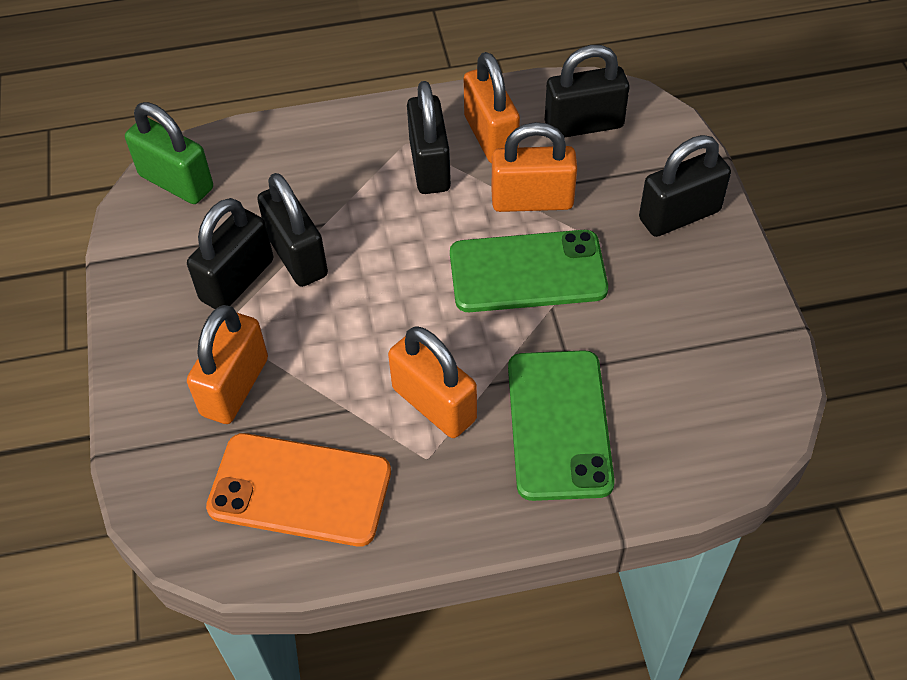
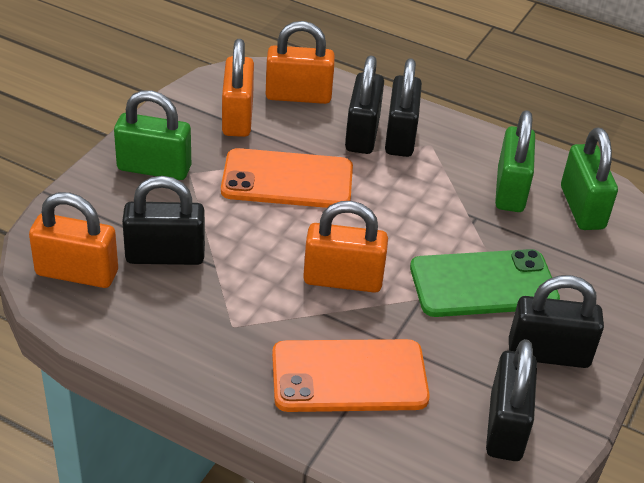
green padlock: [125,102,213,204] = 1 -> [114,90,191,180] [495,110,535,212] [561,128,618,230] = 3
green phone: [450,230,608,312] [508,350,615,501] = 2 -> [410,249,560,317] = 1
orange phone: [206,433,391,546] = 1 -> [221,148,353,208] [272,339,430,412] = 2

